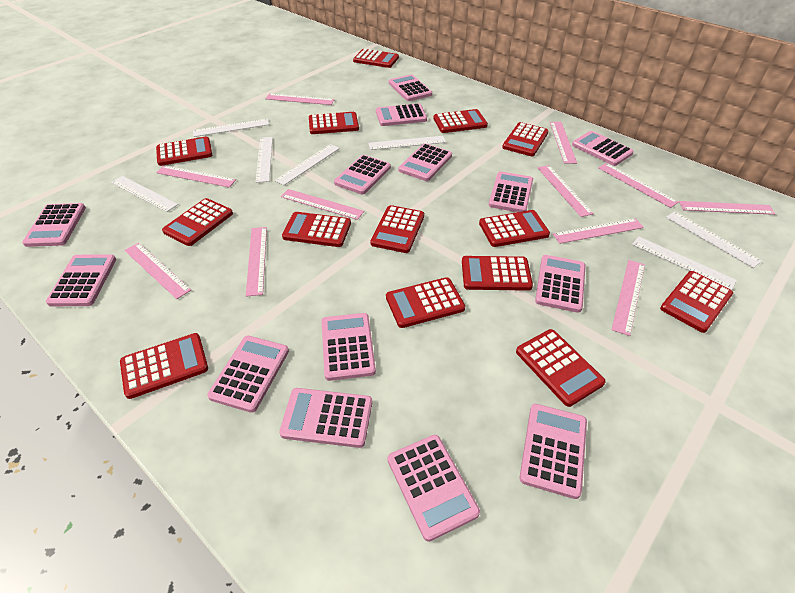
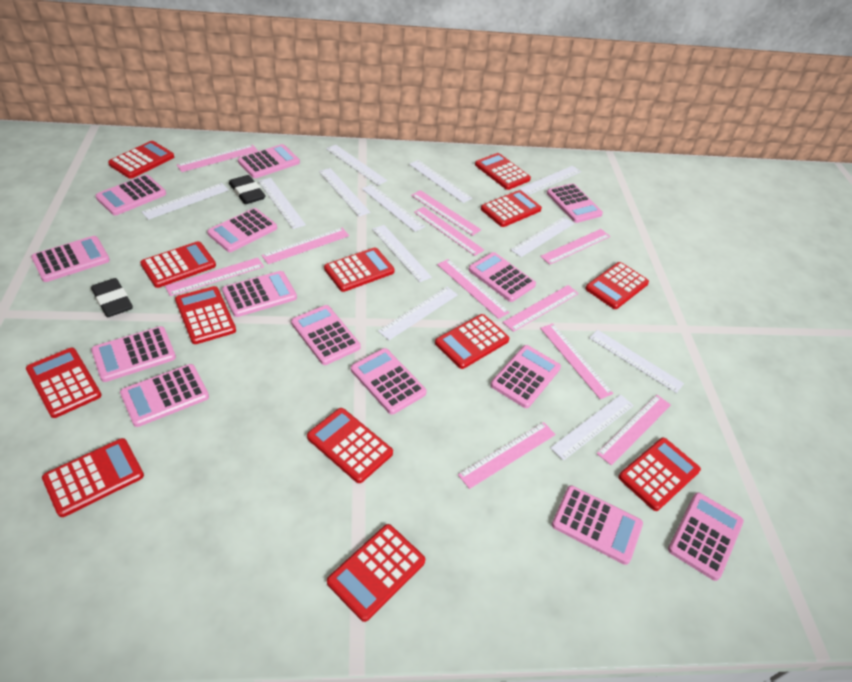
black eraser: none = 0 -> [91,278,133,317] [229,175,266,204] = 2
red calculator: [120,333,208,399] [156,137,212,166] [162,198,233,246] [282,212,351,247] [309,112,359,134] [353,49,399,68] [370,205,424,253] [386,277,465,328] [433,109,488,133] [462,256,533,291] [479,210,550,247] [502,122,549,156] [516,329,606,407] [660,271,733,333] = 14 -> [26,348,102,418] [42,438,144,517] [108,141,174,179] [140,241,216,288] [175,286,236,344] [307,408,393,483] [324,248,395,292] [327,524,425,622] [435,314,509,369] [475,153,531,190] [481,190,542,227] [585,262,649,309] [618,438,701,511] = 13
white ruler: [111,176,178,212] [193,119,269,137] [256,137,273,183] [275,144,340,185] [368,136,446,150] [632,236,737,290] [666,211,762,268] = 7 -> [142,183,229,220] [258,178,306,229] [319,168,370,217] [326,144,387,185] [362,184,425,232] [372,225,432,282] [378,287,458,340] [409,160,472,203] [511,217,574,257] [519,166,581,196] [550,395,634,461] [590,330,684,393] = 12

